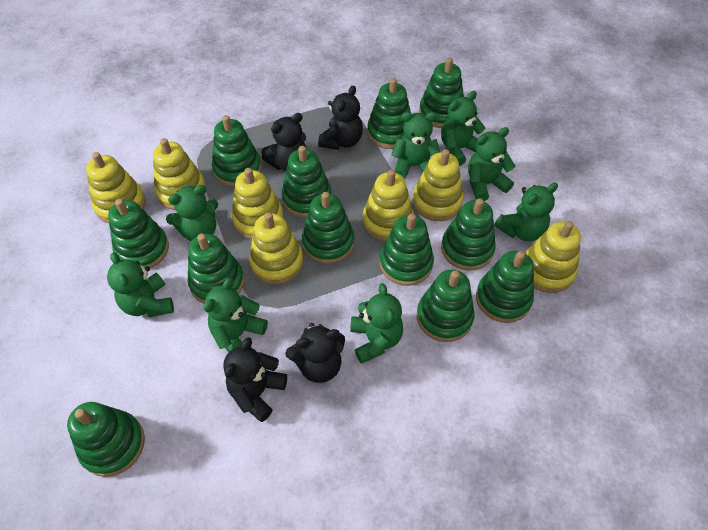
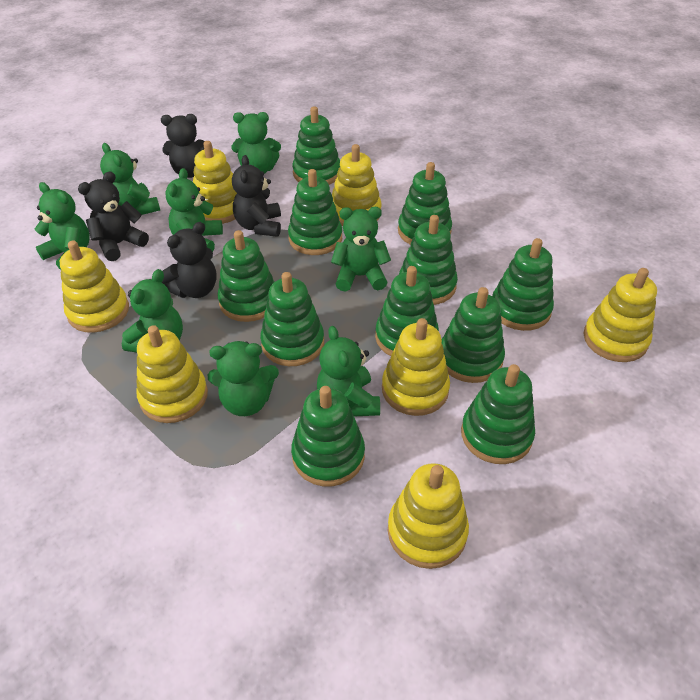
green stacking toy: [67,402,145,477] [108,199,169,268] [187,234,244,304] [212,115,262,187] [281,146,332,218] [302,192,354,264] [367,78,411,149] [380,214,434,286] [417,269,475,342] [419,57,464,128] [441,198,496,271] [476,251,534,323] = 12 -> [217,230,274,322] [260,272,324,366] [288,169,342,255] [291,386,365,486] [292,106,340,185] [375,266,439,356] [398,162,452,244] [399,215,458,305] [442,287,505,383] [461,364,535,464] [492,238,554,331] = 11

